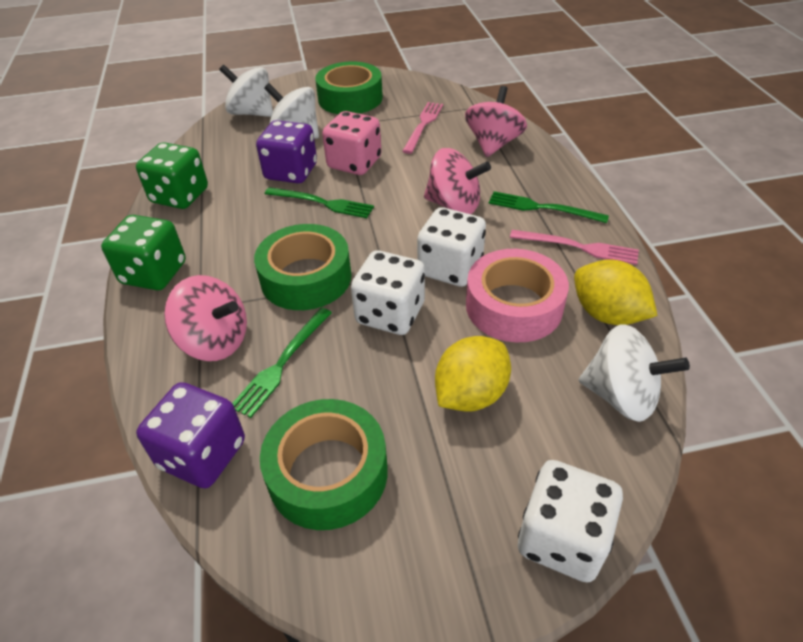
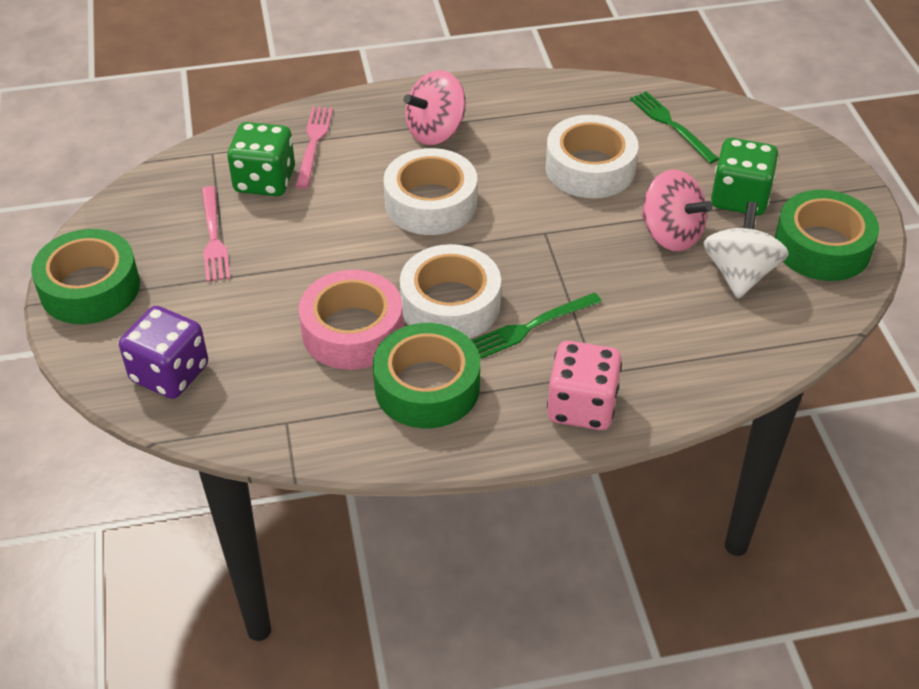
green fork: [232,308,332,418] [265,187,374,218] [488,191,609,223] = 3 -> [471,293,602,359] [630,91,719,164] = 2
pink spinning top: [164,275,247,361] [424,148,491,214] [465,86,527,157] = 3 -> [404,70,466,145] [641,169,713,251] = 2
purple dice: [136,382,245,488] [256,120,317,184] = 2 -> [119,306,208,399] = 1
white dice: [351,250,425,335] [417,207,486,287] [518,460,623,582] = 3 -> none = 0
white spinning top: [219,65,273,117] [264,83,319,139] [579,324,690,422] = 3 -> [703,202,788,299] = 1
white tape: none = 0 -> [384,148,477,235] [400,244,501,338] [546,115,638,198] = 3
yellow lemon: [435,336,511,412] [574,259,657,325] = 2 -> none = 0

